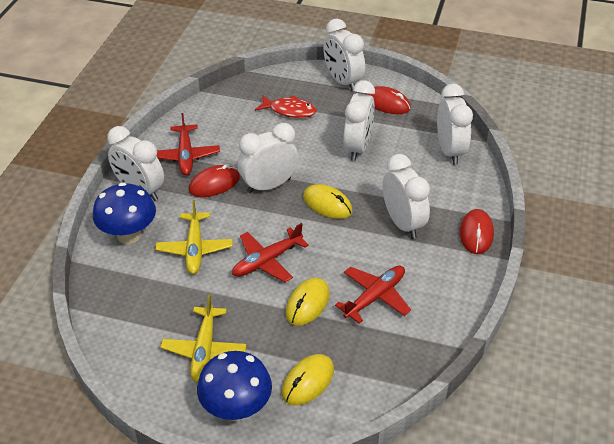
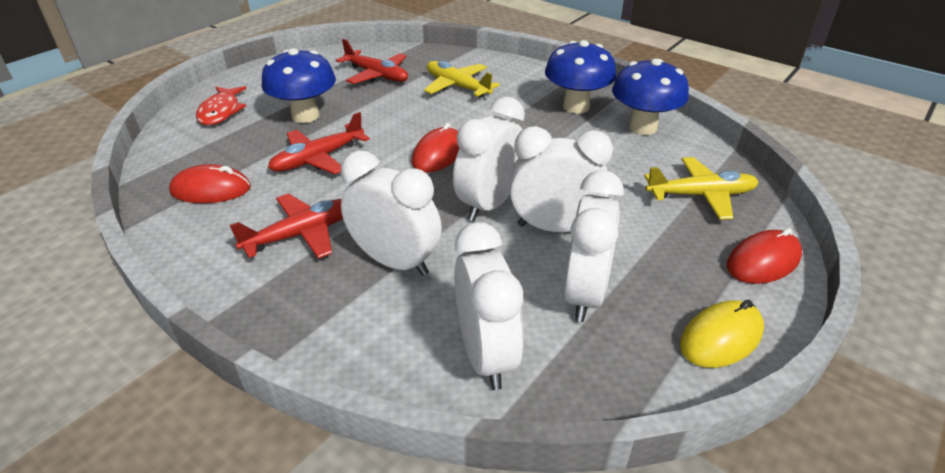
blue mushroom: [93,182,156,244] [197,351,272,421] = 2 -> [261,48,336,123] [545,40,616,114] [612,58,689,135] = 3
white clock: [107,126,164,201] [237,123,299,193] [323,19,365,92] [343,80,375,161] [383,154,430,239] [437,84,473,165] = 6 -> [341,150,442,276] [453,97,525,221] [454,222,524,390] [510,126,613,232] [564,170,624,322] = 5
yellow mouse: [282,354,334,406] [286,278,330,326] [303,184,352,219] = 3 -> [680,300,764,368] = 1

